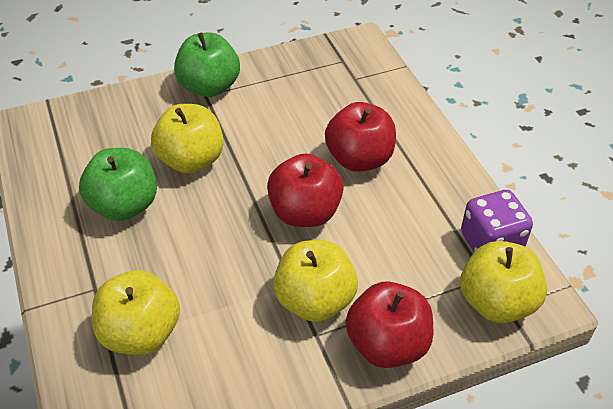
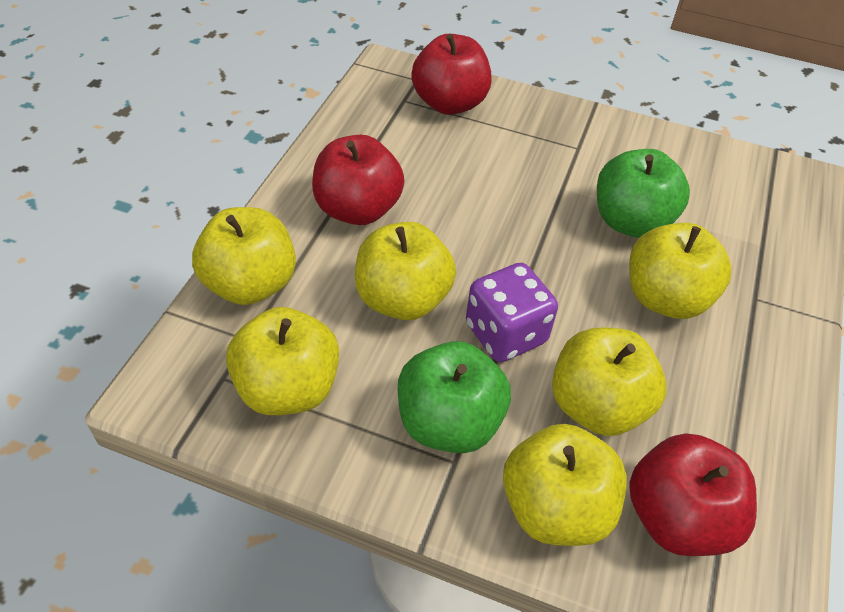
yellow apple: [92,270,180,355] [151,104,223,173] [273,240,358,322] [460,241,547,323] = 4 -> [192,207,296,305] [226,307,339,415] [355,222,456,320] [503,424,627,546] [552,327,667,436] [629,223,732,319] = 6

